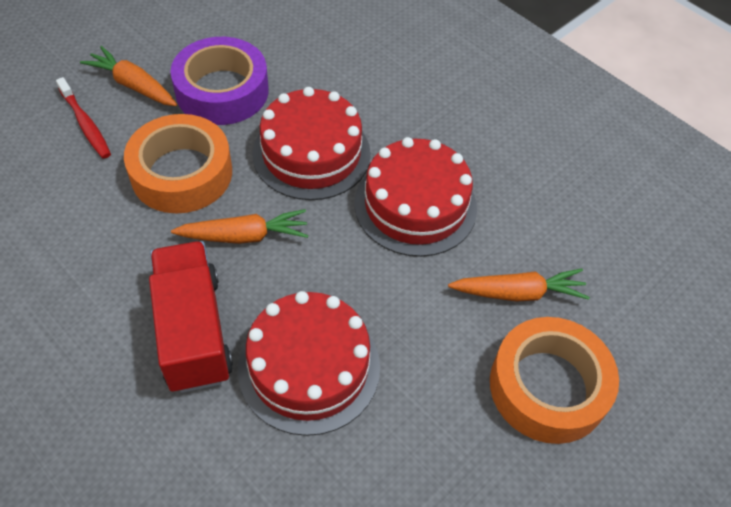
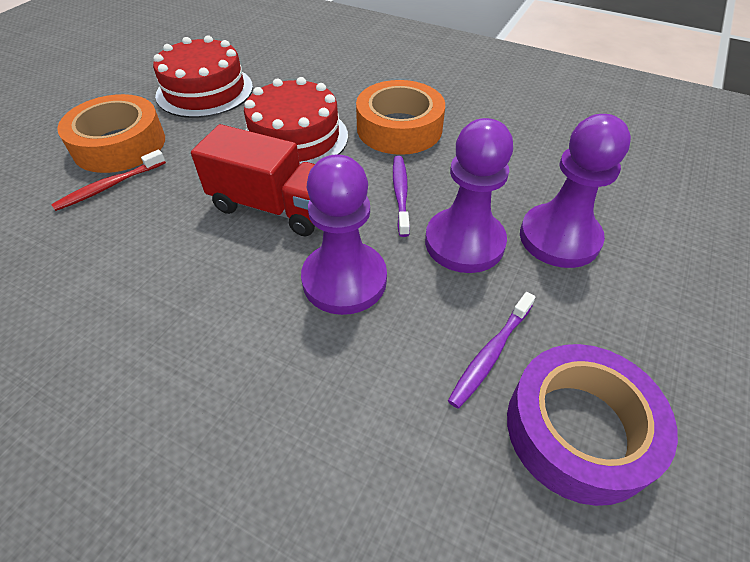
orange carrot: [80,46,177,106] [171,209,308,244] [448,268,590,302] = 3 -> none = 0
purple pawn: none = 0 -> [301,154,387,315] [425,118,513,273] [520,114,631,268] = 3
purple toothbrush: none = 0 -> [393,156,410,237] [448,292,535,409] = 2
red cake: [238,291,380,436] [252,87,371,200] [354,137,477,257] = 3 -> [153,35,253,118] [244,77,348,164] = 2

